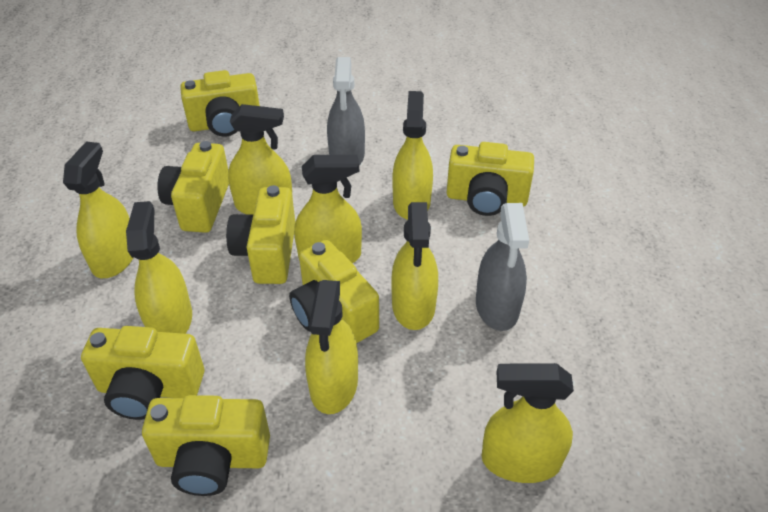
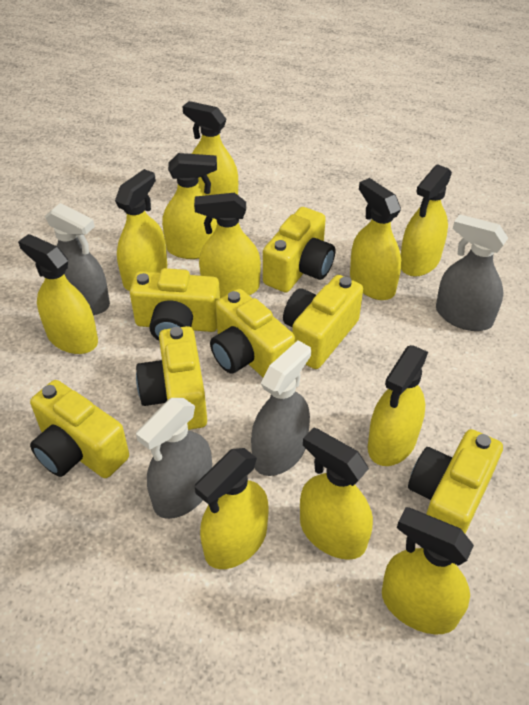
grey spray bottle: [327,57,365,165] [476,203,529,331] = 2 -> [45,203,110,315] [136,398,212,519] [251,340,311,476] [436,214,508,331] = 4
yellow spray bottle: [63,142,133,278] [126,201,192,334] [228,104,293,215] [294,155,362,263] [305,280,358,414] [391,202,438,330] [392,91,433,220] [482,363,574,483] = 8 -> [18,234,98,354] [115,169,167,291] [162,153,217,259] [182,101,238,195] [194,193,261,298] [195,448,269,569] [300,427,373,560] [350,178,401,300] [368,345,428,466] [382,507,474,634] [401,164,452,277] = 11

